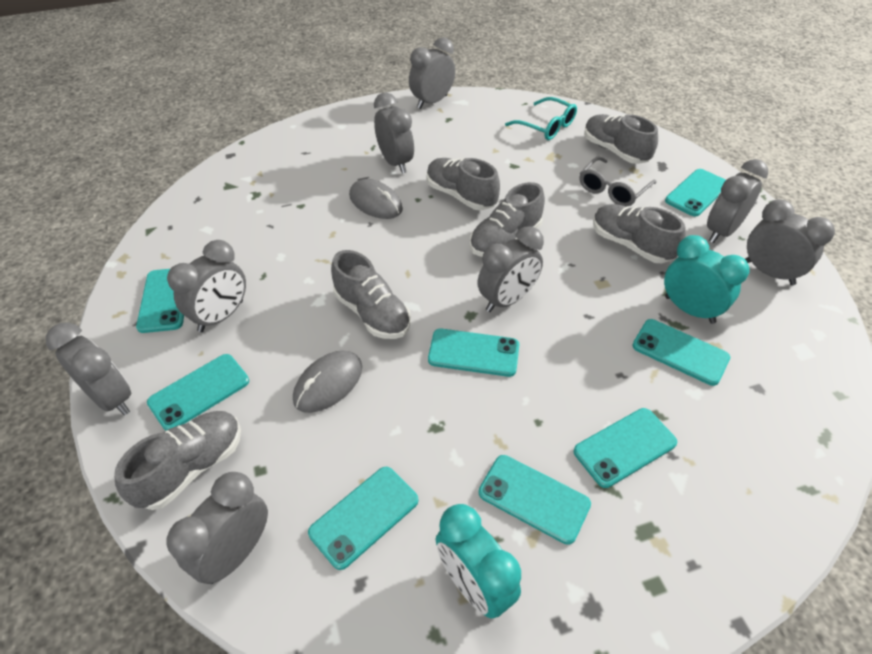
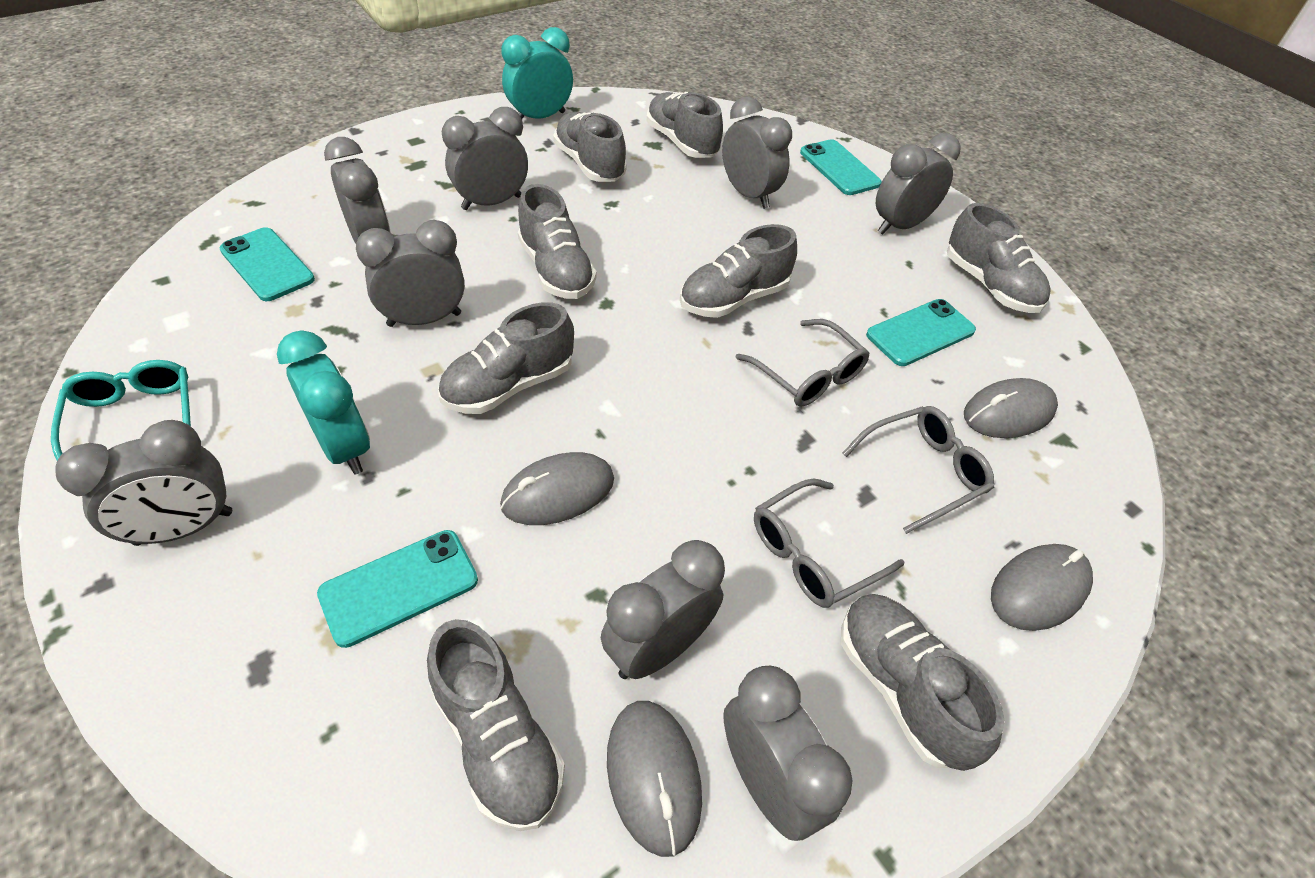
grey glasses: [579,156,656,207] = 1 -> [735,319,870,407] [754,479,904,608] [842,406,994,534] = 3
grey mouse: [293,350,362,413] [349,179,403,219] = 2 -> [500,452,614,525] [607,701,702,857] [964,378,1058,438] [991,544,1093,631] = 4
grey shoe: [114,411,241,510] [331,250,411,339] [427,158,500,210] [470,182,545,257] [584,114,658,164] [593,204,686,263] = 6 -> [427,619,565,831] [438,302,574,414] [518,184,597,299] [553,112,627,182] [646,92,723,158] [680,224,797,318] [841,594,1005,771] [947,203,1051,313] = 8
turquoise phone: [136,269,184,333] [147,354,249,431] [308,467,418,570] [428,329,519,377] [479,455,591,545] [574,408,677,488] [632,319,730,386] [665,169,726,217] = 8 -> [220,227,315,301] [317,530,478,648] [800,139,882,195] [866,299,976,366] = 4

